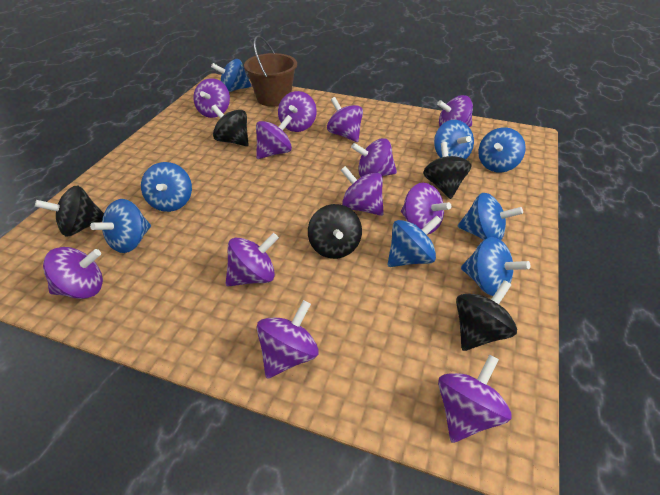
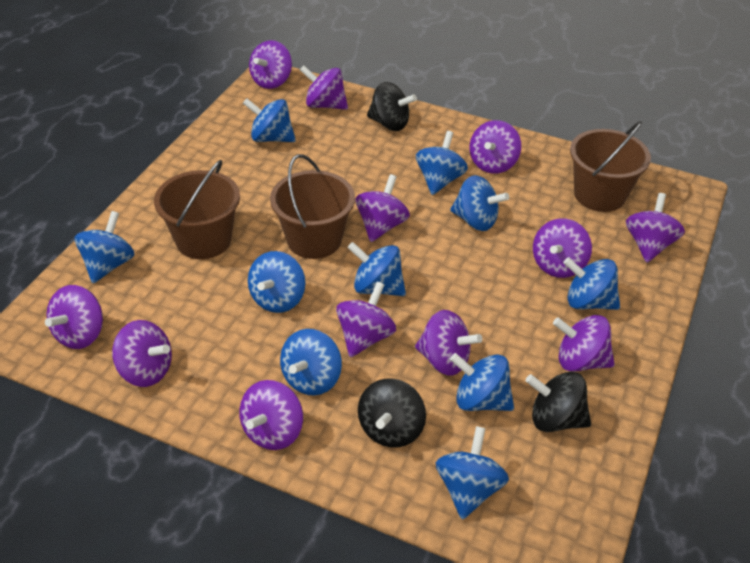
black spinning top: [35,185,104,237] [211,105,249,146] [308,204,362,259] [423,142,471,199] [456,280,517,351] = 5 -> [358,378,426,447] [367,82,417,131] [526,372,591,432] = 3
blue spinning top: [90,199,151,253] [141,162,192,212] [211,59,252,92] [387,215,442,267] [434,120,474,159] [458,193,523,240] [461,237,530,296] [478,127,526,172] = 8 -> [74,211,134,283] [243,98,296,142] [248,251,305,313] [280,329,342,396] [348,242,406,296] [416,131,468,195] [436,426,509,520] [450,175,509,231] [450,353,514,411] [563,257,620,310] = 10
brown bucket: [244,36,297,107] = 1 -> [154,160,240,259] [270,154,355,259] [570,121,651,212] = 3

